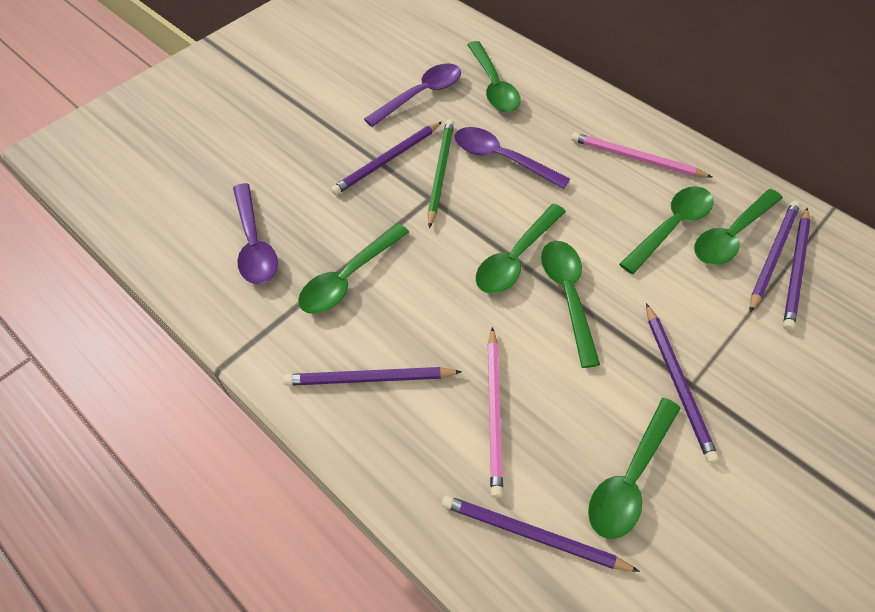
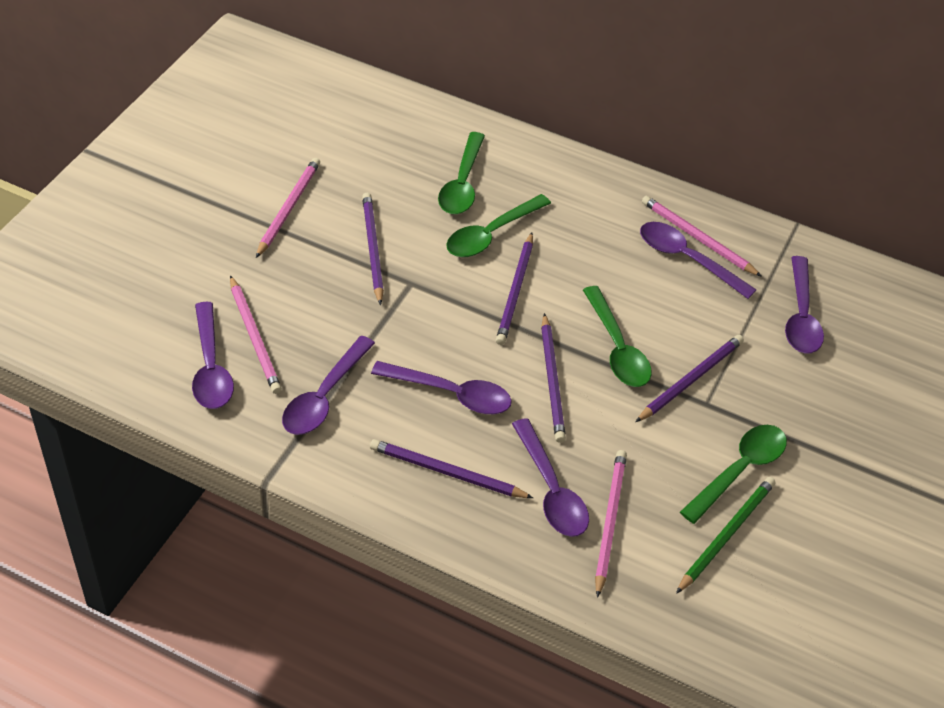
green spoon: [298,223,409,314] [467,41,521,112] [476,204,566,293] [541,241,600,368] [588,398,681,539] [619,186,714,274] [694,189,783,265] = 7 -> [438,132,485,214] [446,194,551,257] [583,286,652,387] [680,425,787,524] = 4
pink pencil: [488,327,503,498] [571,133,712,177] = 2 -> [230,275,282,394] [256,158,320,258] [595,450,627,598] [642,196,762,277] = 4
purple pencil: [283,367,462,386] [331,122,442,195] [442,495,640,572] [646,303,719,463] [750,200,801,312] [783,208,811,331] = 6 -> [362,193,384,305] [370,439,533,498] [496,232,533,345] [541,313,566,443] [636,335,744,422] = 5
purple spoon: [233,183,278,284] [364,63,461,127] [455,127,570,189] = 3 -> [192,302,234,409] [282,336,375,435] [371,361,512,414] [512,418,589,537] [640,222,757,299] [785,256,824,354] = 6

